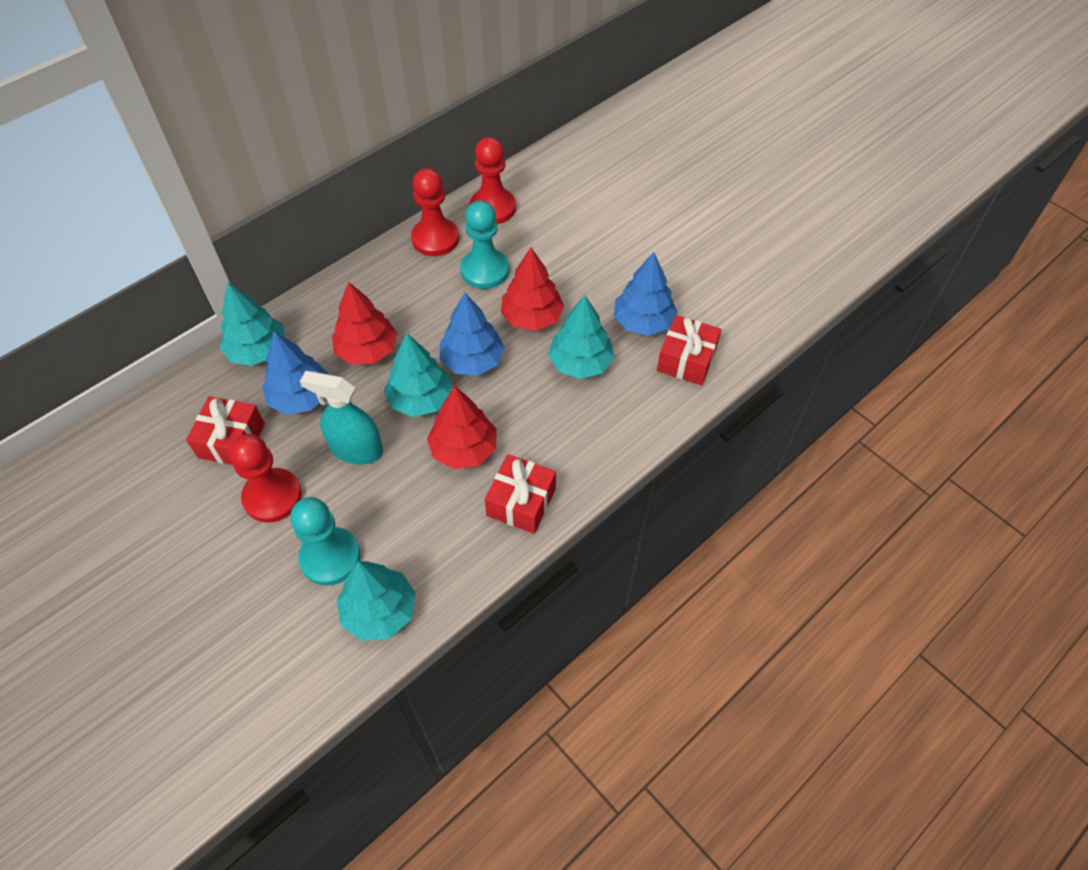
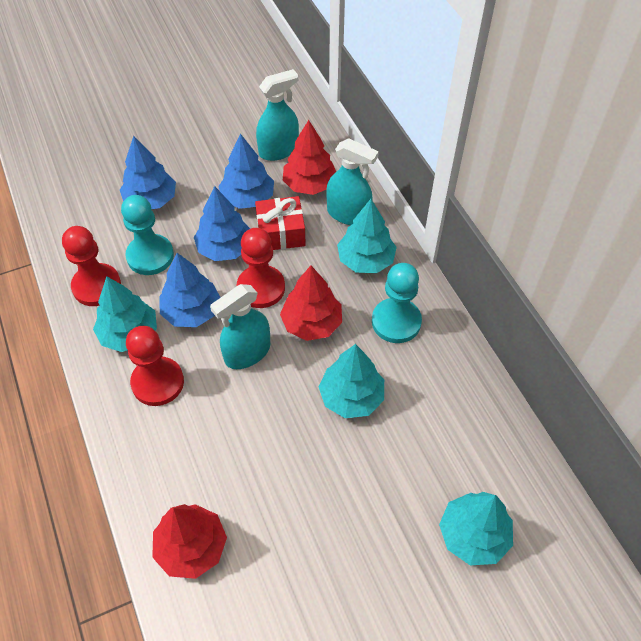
blue tree: [262,331,328,415] [440,293,505,376] [614,252,678,336] = 3 -> [120,136,176,209] [159,253,221,327] [194,186,250,261] [218,134,274,209] = 4
red gift: [186,396,265,465] [485,454,556,534] [657,315,721,385] = 3 -> [255,196,306,250] = 1
turquoise spray bottle: [300,371,383,464] = 1 -> [210,284,270,369] [256,69,299,161] [326,138,379,225] = 3

